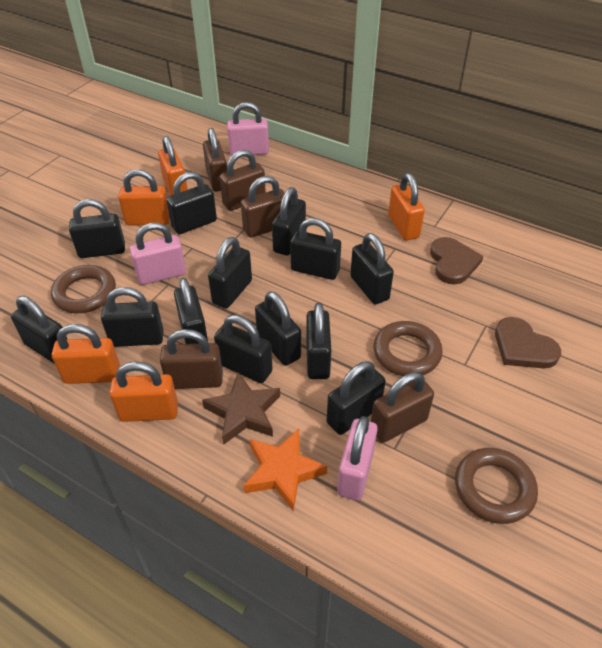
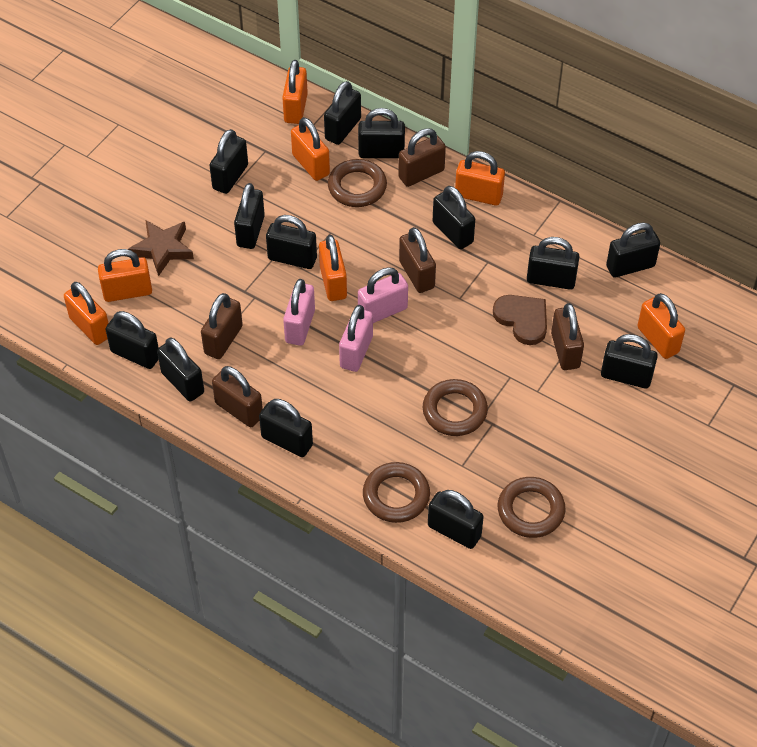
brown heart: [430,237,483,284] [495,317,561,369] = 2 -> [493,295,547,345] = 1
brown ring: [51,265,116,313] [374,321,443,376] [455,448,538,524] = 3 -> [328,159,387,207] [363,462,430,523] [423,379,488,436] [498,477,566,538] = 4
orange padlock: [52,324,120,384] [110,362,178,422] [118,169,170,225] [158,136,188,196] [388,173,425,240] = 5 -> [64,282,109,345] [98,249,152,302] [282,60,308,124] [291,117,330,181] [319,235,347,301] [455,151,505,206] [637,293,685,359] = 7
orange star: [243,429,327,512] = 1 -> none = 0

